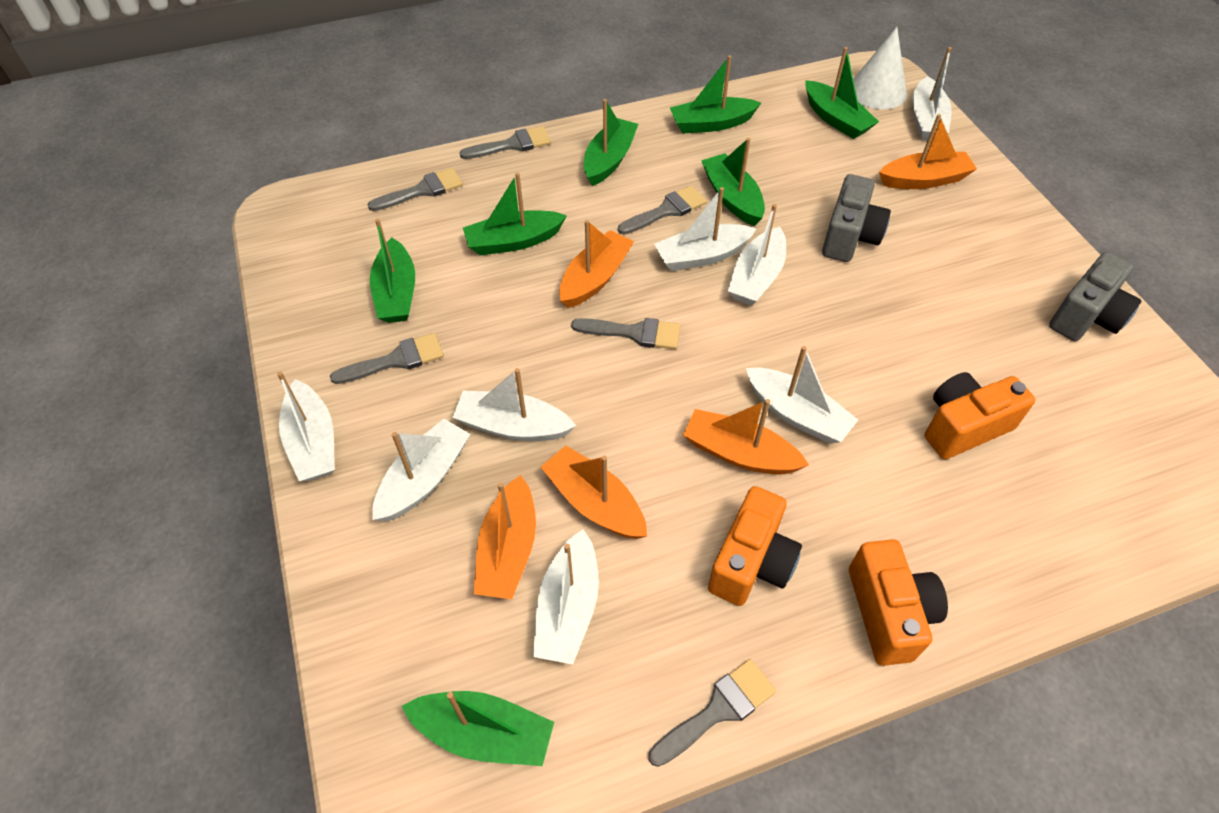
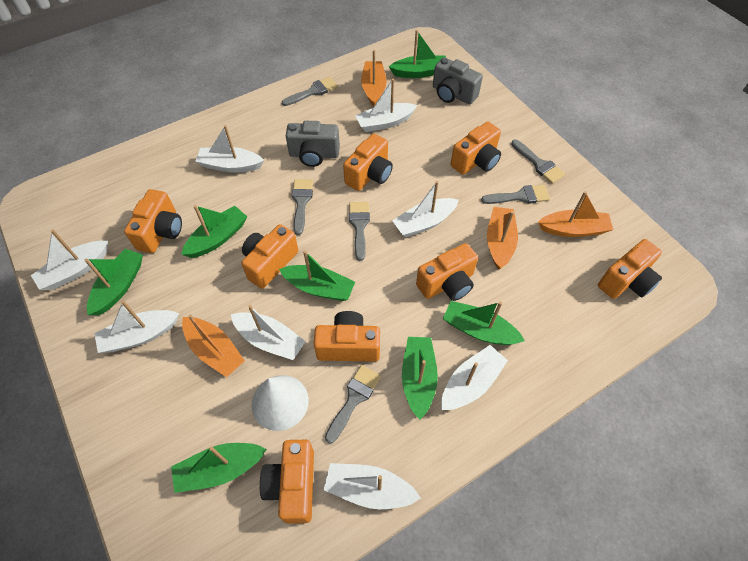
orange boat: [474,475,536,599] [541,445,647,539] [559,220,634,308] [683,399,809,474] [879,114,977,189] = 5 -> [182,314,245,377] [361,50,387,107] [487,207,518,270] [538,191,613,237] = 4
orange camera: [708,486,802,606] [849,539,948,666] [925,372,1035,459] = 3 -> [124,189,182,253] [241,224,298,289] [260,440,314,524] [314,311,380,361] [343,134,393,191] [416,243,478,301] [451,122,501,175] [598,239,662,299] = 8

